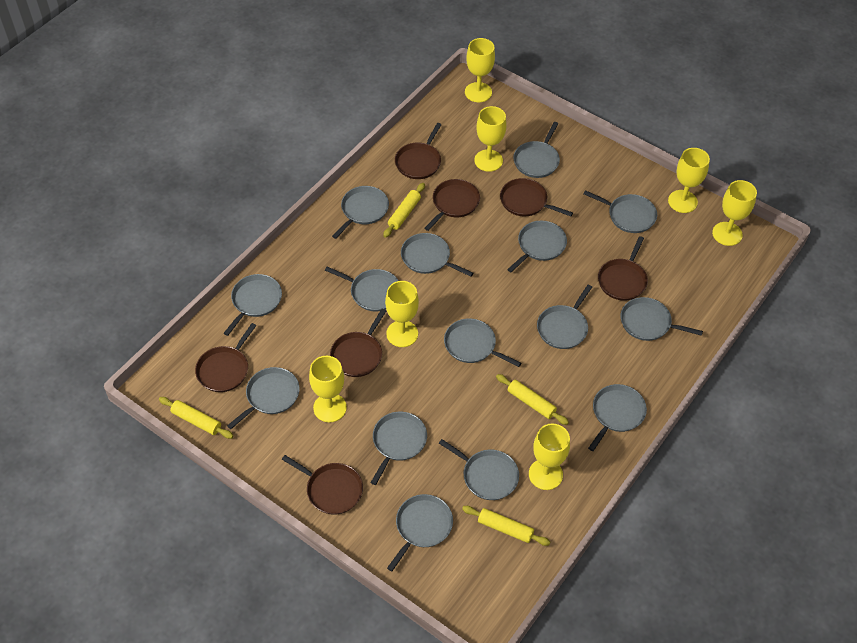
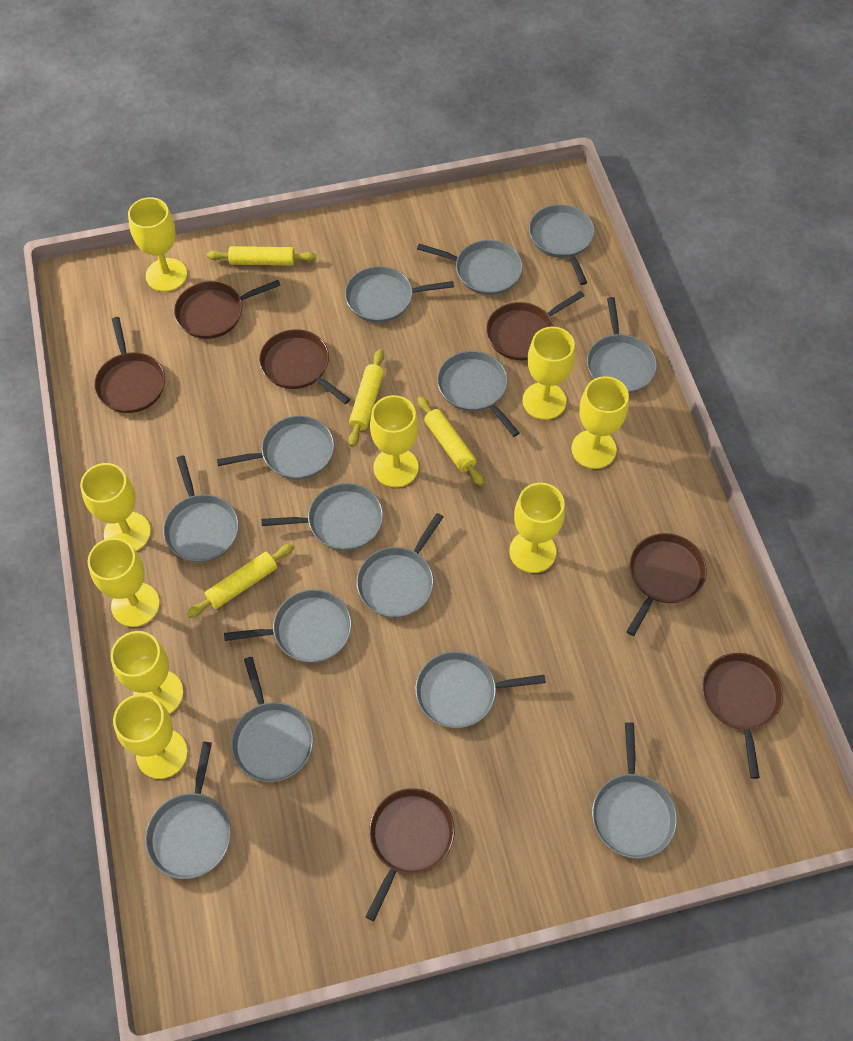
grey pan: [223,274,282,336] [227,367,300,429] [325,267,399,311] [332,186,389,239] [371,412,427,485] [387,494,453,571] [401,233,473,277] [439,439,519,500] [444,318,521,367] [507,221,567,272] [513,122,560,178] [537,285,592,349] [584,190,657,233] [588,384,647,451] [621,297,703,341] = 15 -> [145,742,231,879] [163,455,239,562] [217,416,334,479] [224,589,352,663] [231,657,314,782] [261,483,383,550] [345,266,454,323] [357,513,443,618] [415,652,546,728] [417,240,523,295] [437,351,519,437] [529,204,595,285] [587,297,657,394] [592,722,677,859] = 14
yellow goblet: [309,356,347,423] [385,281,419,347] [465,38,495,102] [474,106,507,172] [529,424,570,490] [668,148,710,213] [712,180,757,246] = 7 -> [80,463,151,551] [87,538,160,627] [111,631,183,714] [113,694,188,779] [128,197,187,292] [370,395,419,488] [509,483,565,573] [522,327,575,420] [571,376,629,469] = 9

